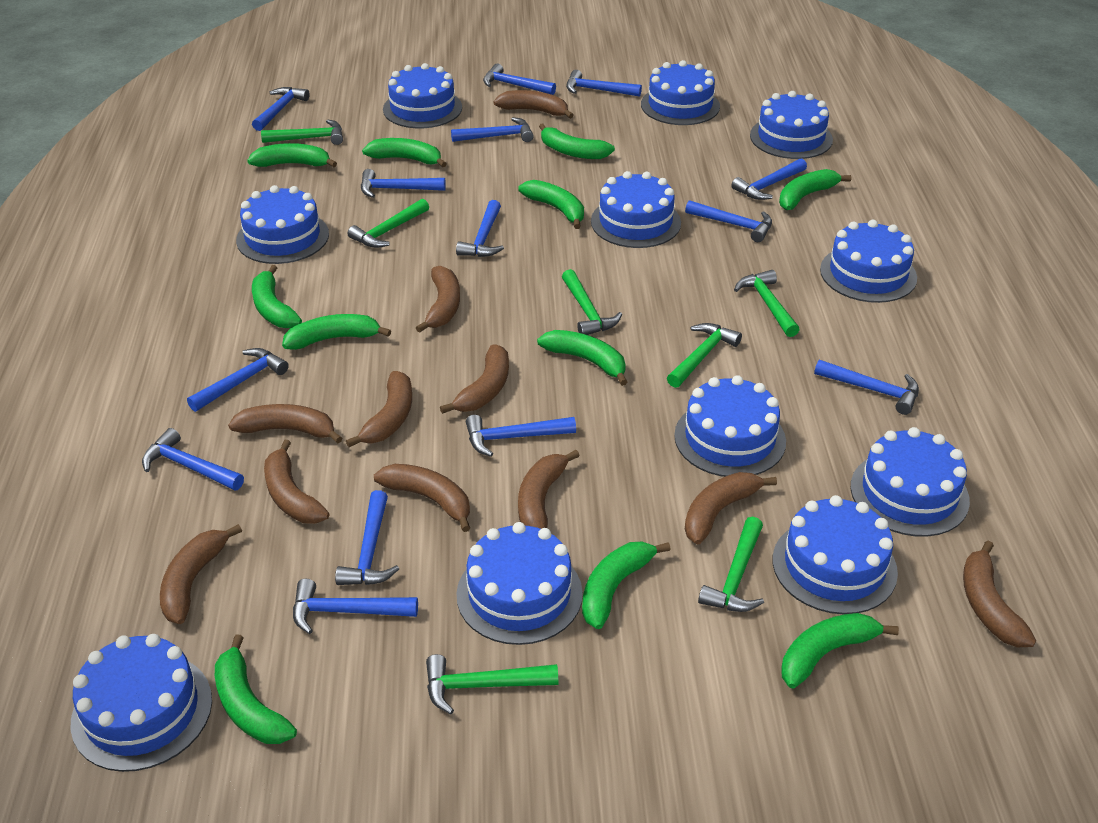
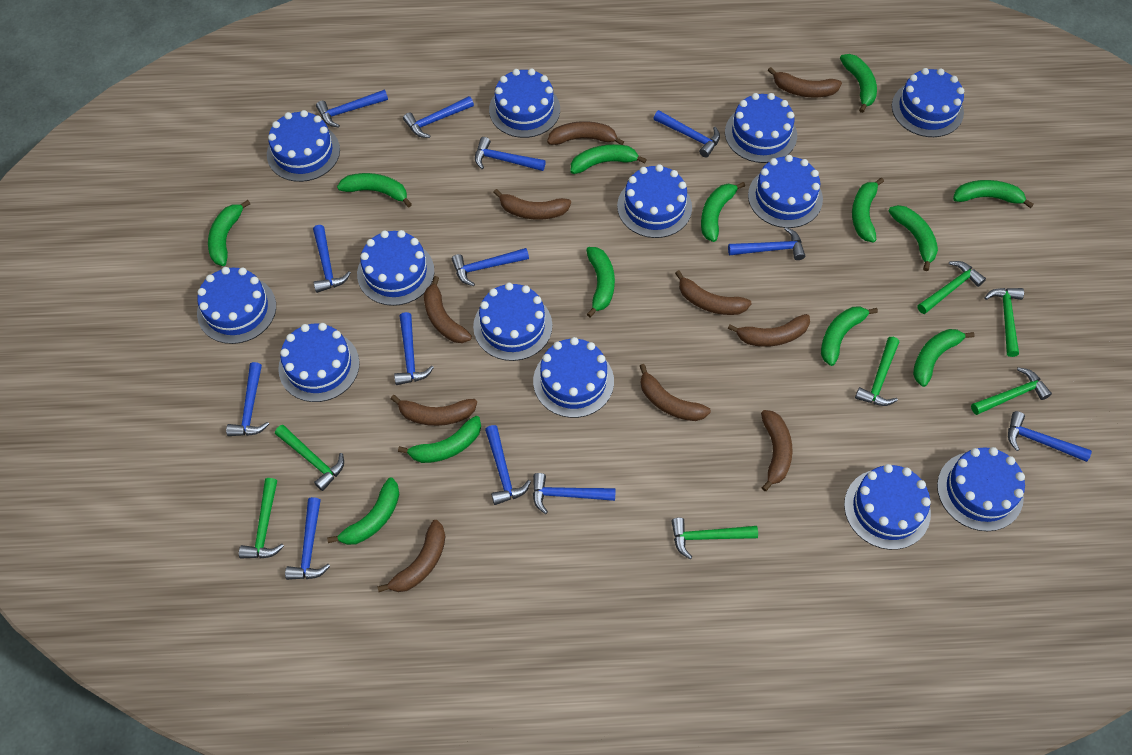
blue cake: [71,634,212,772] [236,185,329,264] [383,63,462,128] [456,522,583,645] [591,171,681,248] [641,60,720,125] [674,375,786,477] [750,91,833,159] [773,495,898,614] [820,220,917,303] [851,427,970,537] = 11 -> [197,267,276,344] [267,110,340,182] [278,323,360,402] [357,230,434,306] [473,283,552,361] [489,69,560,138] [533,337,614,418] [617,164,692,238] [725,93,797,163] [748,155,823,228] [844,464,931,550] [892,68,964,137] [937,447,1025,531] = 13
blue hammer: [142,428,244,491] [187,348,289,412] [252,87,310,131] [293,579,418,634] [335,490,399,585] [361,169,446,198] [451,117,533,142] [456,200,504,257] [466,415,576,457] [483,63,556,95] [566,70,642,97] [685,200,772,242] [731,158,807,200] [814,360,919,415] = 14 -> [226,362,269,436] [285,497,330,580] [313,225,351,293] [316,90,388,128] [394,312,434,385] [403,96,474,138] [452,248,529,286] [475,137,546,171] [485,425,531,505] [533,473,616,514] [653,110,720,157] [728,227,805,260] [1008,411,1092,462] = 13
brown banana: [160,524,242,624] [228,404,343,443] [264,440,330,524] [346,371,412,447] [374,464,470,532] [416,266,460,333] [440,344,509,414] [493,90,574,119] [518,450,580,529] [685,472,777,545] [963,541,1036,647] = 11 -> [377,520,446,592] [391,395,477,426] [424,276,472,343] [493,189,571,220] [547,121,624,145] [640,364,711,421] [675,270,752,315] [728,314,810,347] [761,410,792,491] [768,67,842,97] = 10
green banana: [215,635,297,744] [247,143,337,167] [252,265,302,328] [282,314,391,350] [362,138,447,167] [518,180,584,229] [537,330,627,386] [539,123,615,159] [582,542,671,629] [779,169,851,210] [781,613,899,688] = 11 -> [208,200,251,266] [327,477,399,545] [337,173,412,207] [398,416,481,463] [571,144,647,174] [586,247,615,317] [701,182,745,242] [821,306,878,366] [840,54,877,113] [852,178,884,242] [888,205,938,271] [913,329,975,387] [953,180,1034,208] = 13

